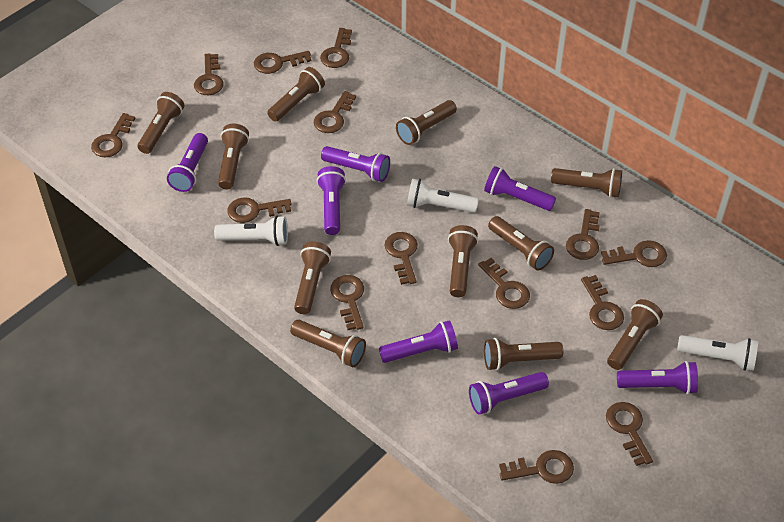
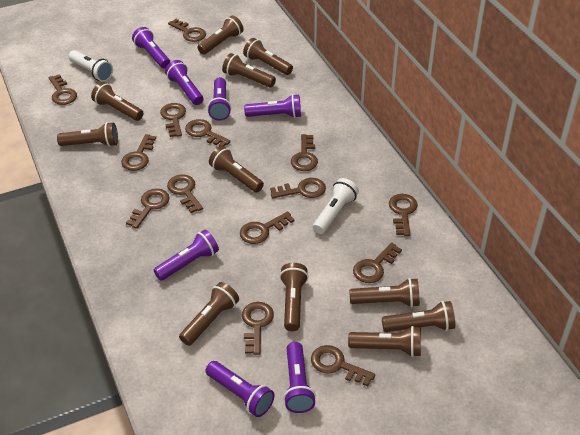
white flashlight: [214,216,288,246] [407,178,479,213] [677,335,758,371] = 3 -> [69,50,113,82] [313,178,359,234] = 2

